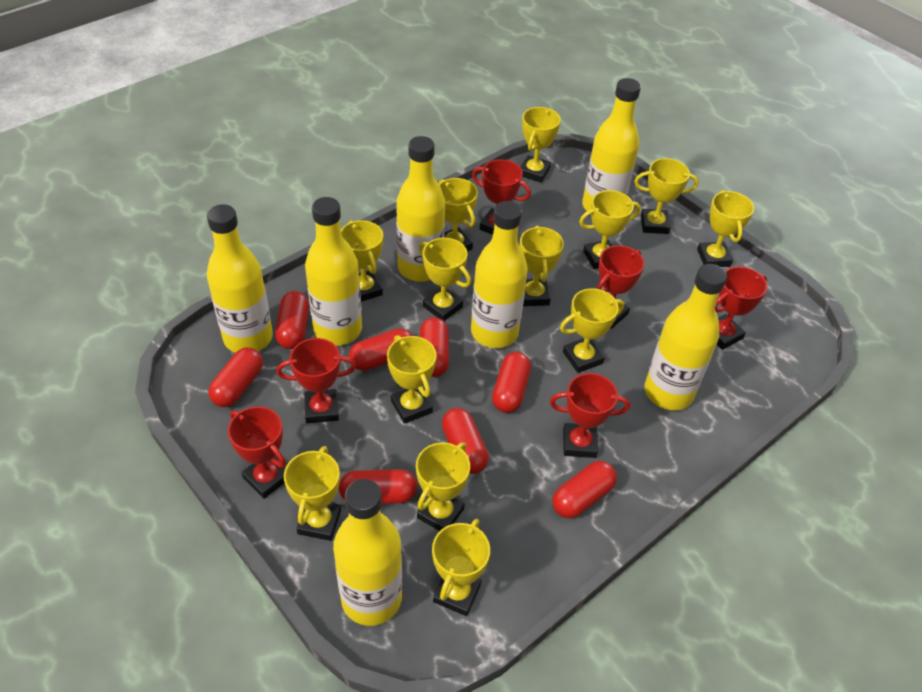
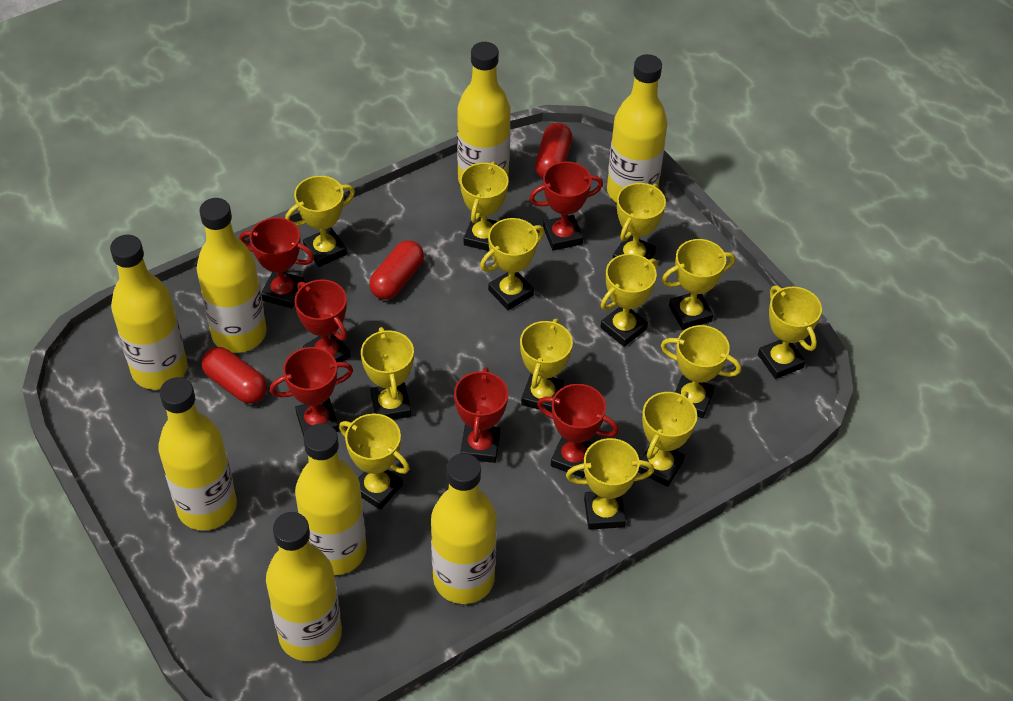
red capsule: [208,348,263,407] [275,291,309,349] [339,469,417,504] [349,328,413,371] [419,317,449,377] [442,408,489,474] [492,352,531,413] [552,461,617,519] = 8 -> [202,347,267,404] [369,240,424,300] [535,123,572,178] = 3
yellow bottle: [207,204,273,353] [305,197,362,346] [333,479,402,626] [396,136,445,282] [471,201,528,348] [582,78,641,211] [644,264,727,410] = 7 -> [110,235,188,390] [158,377,237,530] [197,198,267,353] [266,512,342,661] [295,423,367,575] [431,453,497,604] [457,42,511,183] [607,54,668,203] = 8

